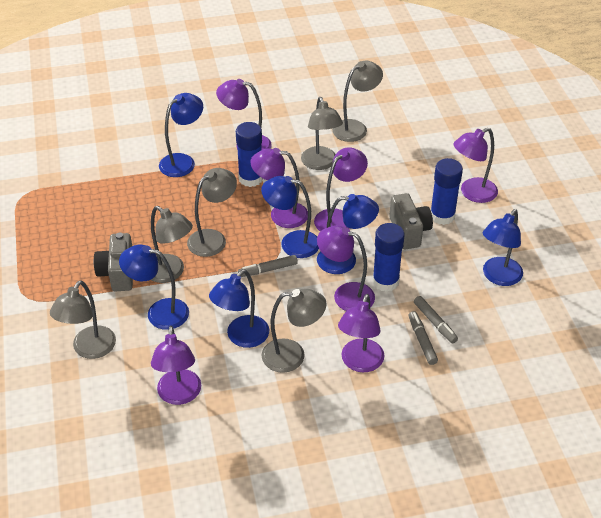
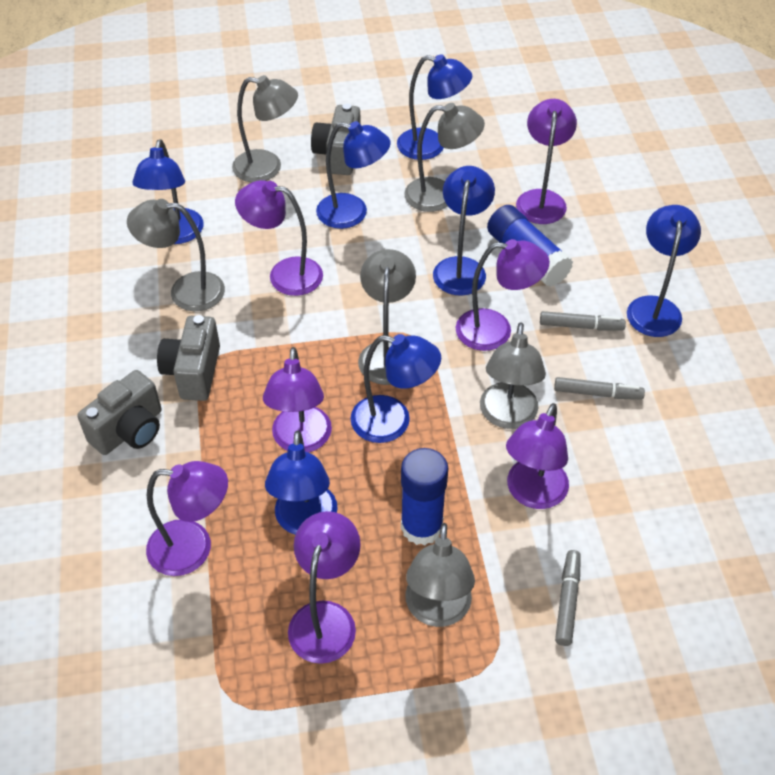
blue glue stick: [236,122,263,187] [372,223,405,292] [431,158,463,225] = 3 -> [401,448,448,545] [487,205,573,287] = 2
blue lamp: [119,245,189,330] [159,93,203,177] [209,270,269,348] [261,176,319,258] [317,194,379,274] [483,209,523,286] = 6 -> [132,139,204,244] [265,430,338,535] [316,121,391,229] [350,334,441,443] [397,54,472,160] [433,166,495,296] [627,205,701,337] = 7
grey camera: [94,232,133,291] [389,193,433,249] = 2 -> [77,370,162,455] [157,315,220,401] [311,103,361,175] = 3

